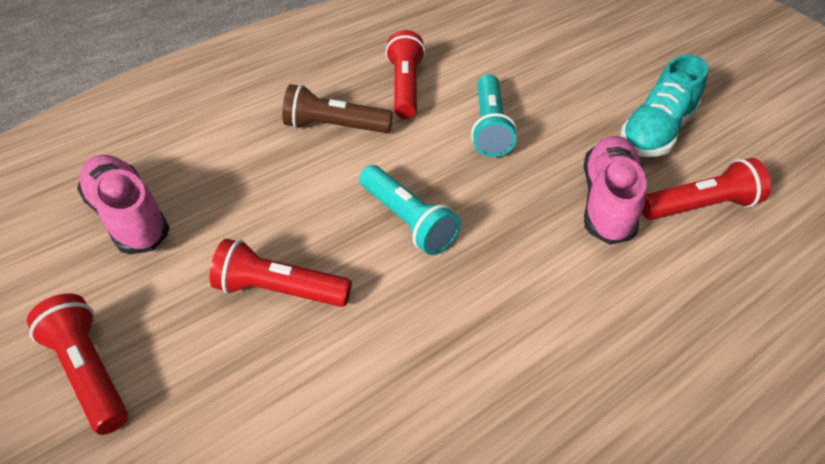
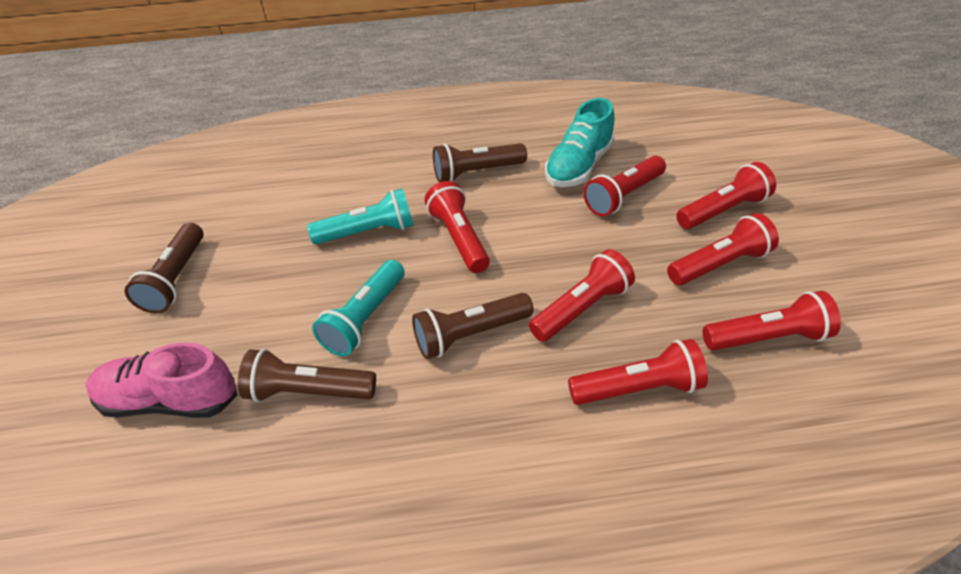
brown flashlight: [282,84,393,133] = 1 -> [124,223,204,313] [238,349,376,402] [412,293,533,359] [433,143,527,182] = 4
pink shoe: [77,155,170,254] [584,136,647,245] = 2 -> [86,342,237,418] = 1
red flashlight: [27,294,128,435] [210,239,352,307] [385,30,425,119] [642,158,771,220] = 4 -> [425,181,490,273] [529,249,635,342] [568,339,708,405] [583,155,666,216] [667,213,779,285] [676,162,776,229] [703,291,841,351] = 7

